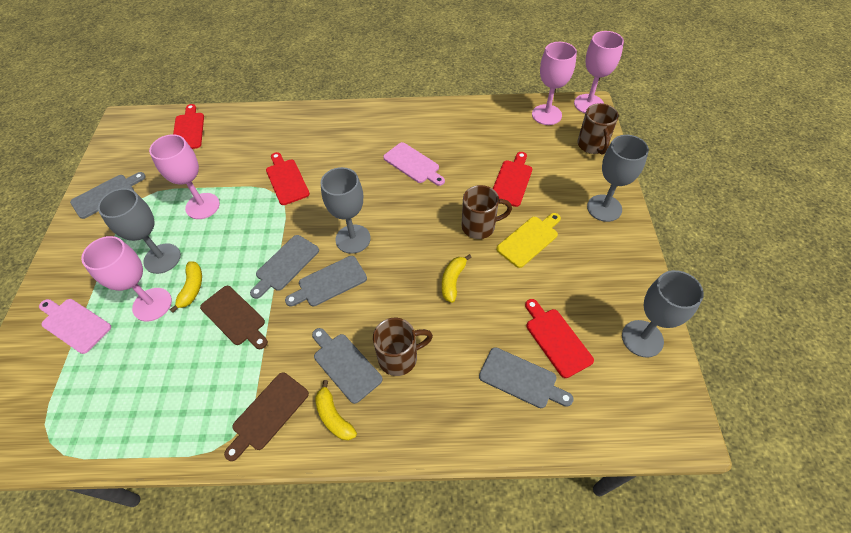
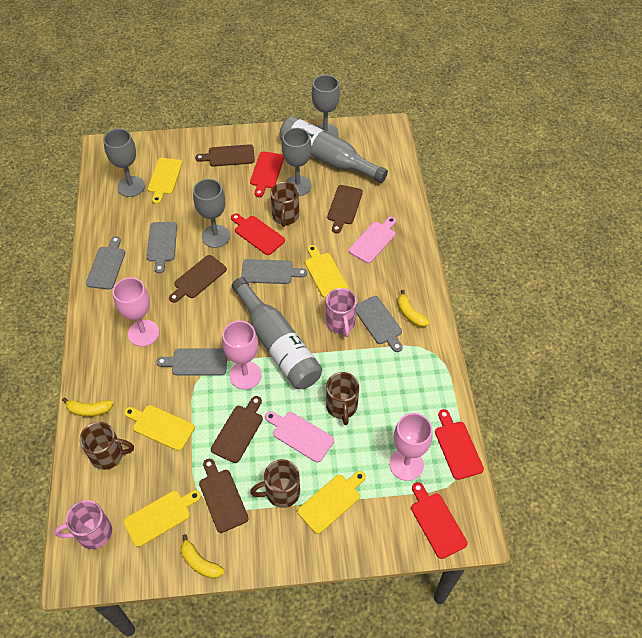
brown cutting board: [200,286,268,349] [224,372,309,461] = 2 -> [169,255,227,303] [195,144,255,167] [199,459,249,533] [211,396,263,463] [327,185,363,233] = 5
brown mug: [373,318,433,376] [462,185,512,239] [577,103,619,155] = 3 -> [80,422,134,470] [250,459,300,508] [271,182,299,227] [326,372,359,425] = 4
grey bottle: none = 0 -> [232,277,322,389] [280,116,388,183] = 2
pink goblet: [81,236,172,321] [149,134,220,219] [532,42,577,125] [574,31,624,113] = 4 -> [113,277,159,347] [222,321,262,390] [389,413,433,481] = 3
pink mug: none = 0 -> [55,500,112,549] [326,288,357,337] = 2
yellow cutting board: [496,213,561,268] = 1 -> [124,405,195,451] [124,490,201,547] [148,158,182,204] [297,471,366,534] [305,245,348,298] = 5

